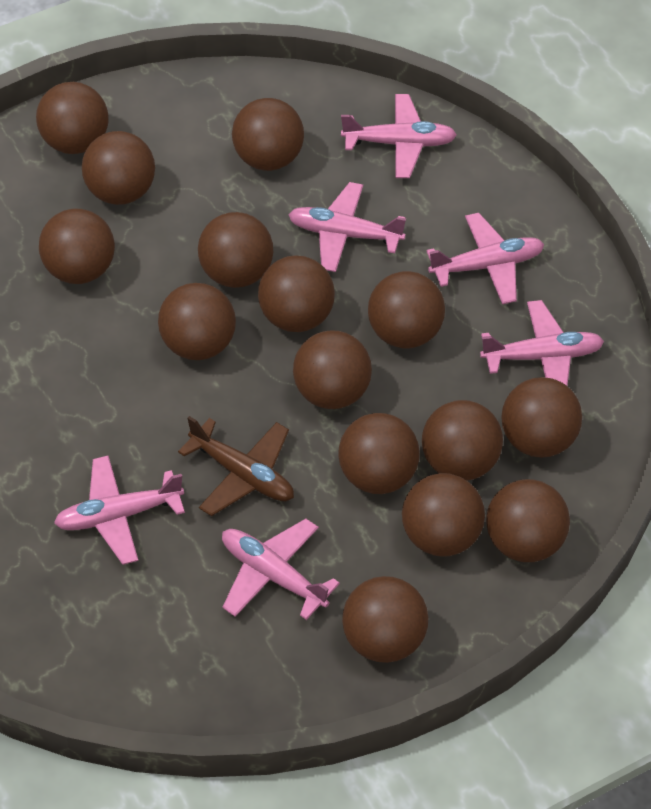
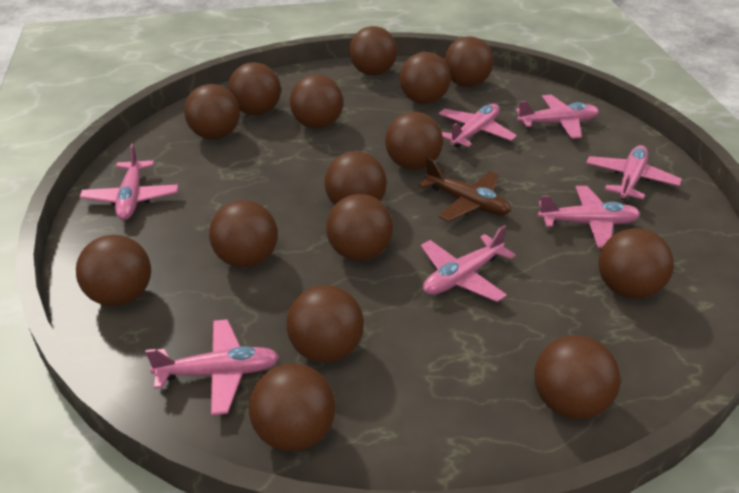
pink plane: [54,456,185,565] [222,519,340,620] [288,182,406,272] [341,94,457,178] [426,213,545,304] [480,300,604,386] = 6 -> [80,144,179,220] [145,319,279,415] [421,225,516,302] [438,104,517,148] [516,95,599,139] [538,186,640,248] [586,145,682,200] = 7

